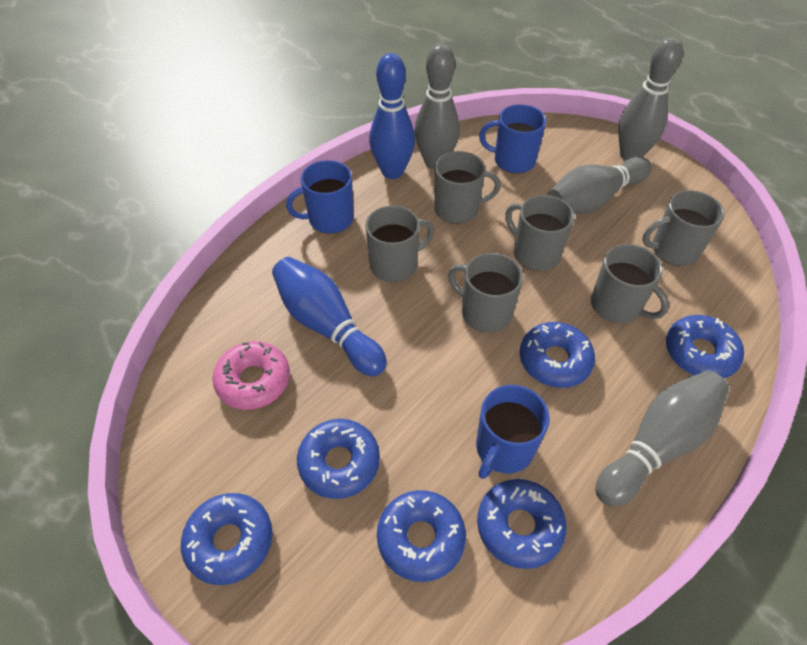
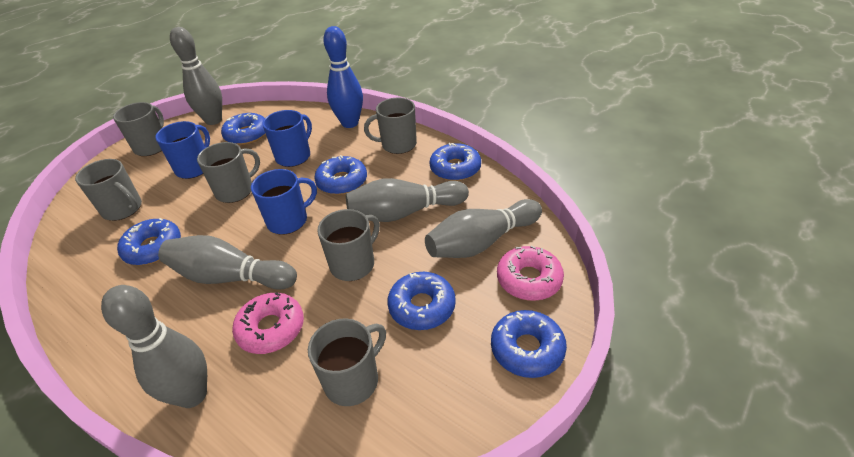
blue bowling pin: [272,257,387,376] [369,53,415,179] = 2 -> [323,26,363,128] = 1
grey bowling pin: [415,44,460,169] [547,157,652,214] [595,371,729,507] [618,37,683,161] = 4 -> [101,285,207,408] [158,235,297,290] [170,27,222,125] [346,178,469,222] [425,199,542,258] = 5
pink donut: [212,341,290,410] = 1 -> [232,292,304,354] [497,245,564,301] = 2

